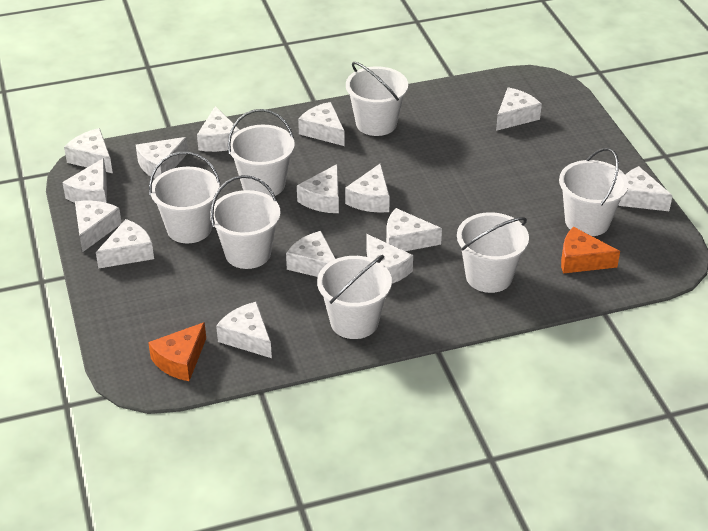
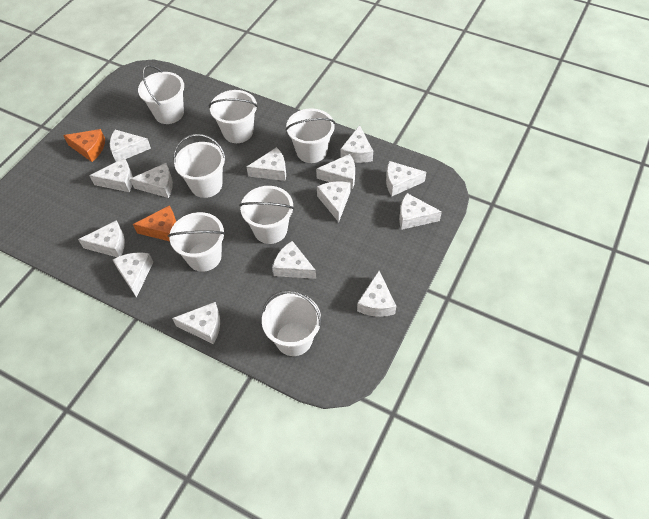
white cheese: [62,158,107,203] [64,128,113,173] [75,200,122,252] [96,219,154,269] [136,137,188,179] [197,106,240,152] [216,302,272,358] [286,231,336,277] [297,164,339,213] [298,102,345,146] [345,163,390,213] [366,234,413,283] [386,208,442,251] [496,87,542,131] [618,166,673,211] = 15 -> [78,220,125,257] [89,158,133,192] [110,130,151,162] [113,253,153,298] [130,163,173,198] [172,302,220,344] [247,147,286,181] [273,241,316,279] [316,154,355,189] [317,181,351,222] [340,125,373,163] [357,271,396,317] [386,161,426,196] [399,193,442,230] = 14

